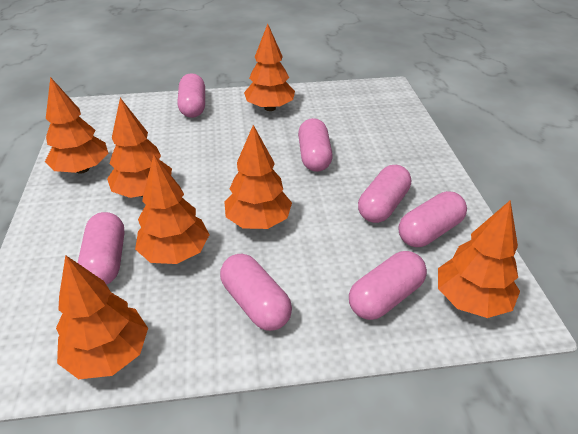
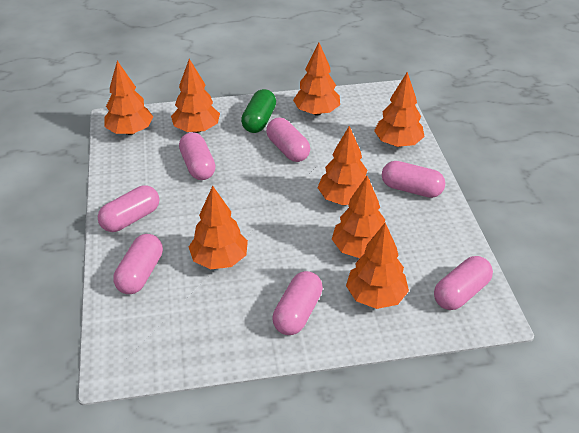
green capsule: none = 0 -> [241,89,276,133] = 1
orange tree: [45,77,108,174] [56,255,148,379] [107,98,172,198] [135,155,210,264] [224,125,292,229] [244,24,295,111] [438,200,520,318] = 7 -> [104,61,153,135] [171,59,220,133] [189,186,248,269] [293,43,340,115] [317,126,370,205] [332,176,385,258] [346,223,409,309] [374,72,424,147] = 8

